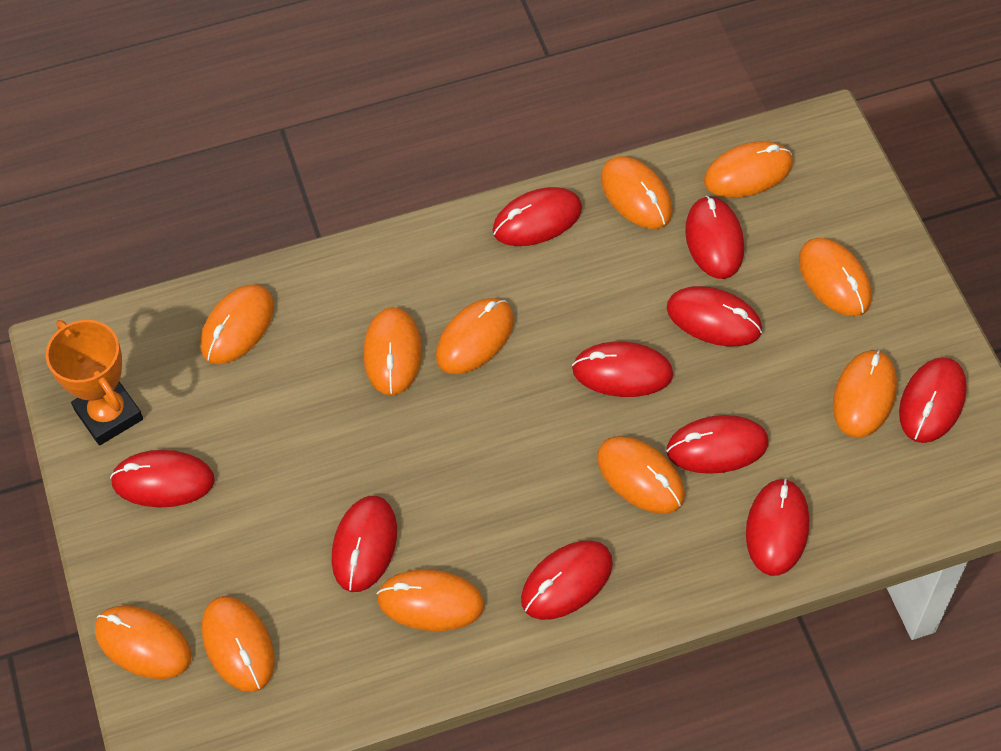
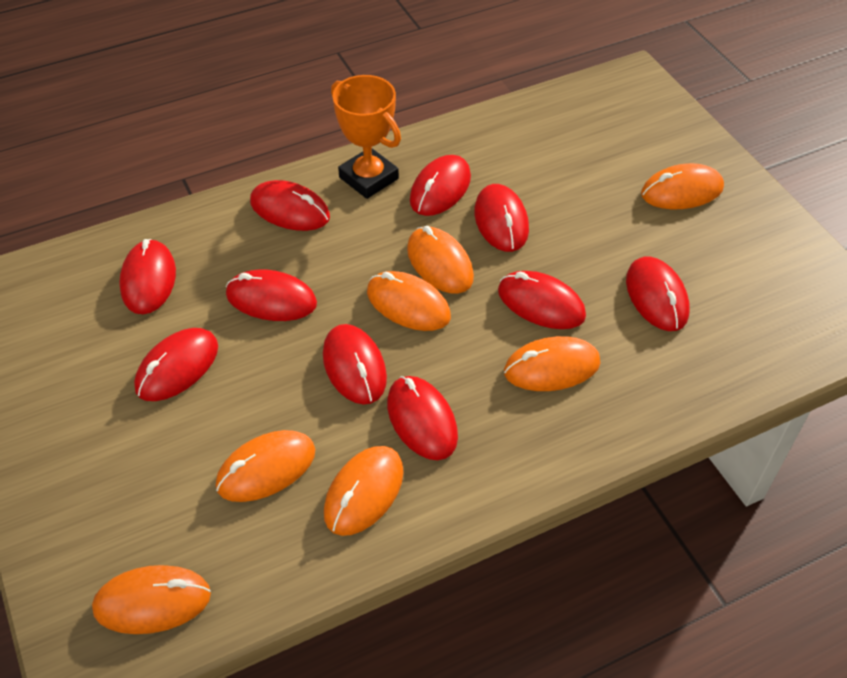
orange mouse: [95,606,191,679] [200,285,274,364] [202,596,274,692] [363,307,422,396] [377,569,484,631] [436,298,514,374] [597,436,685,514] [601,156,672,229] [704,141,793,198] [799,238,872,317] [833,350,897,438] = 11 -> [92,565,211,634] [216,430,315,502] [324,446,404,536] [367,271,451,331] [407,226,474,294] [504,336,600,391] [641,163,724,209] = 7

